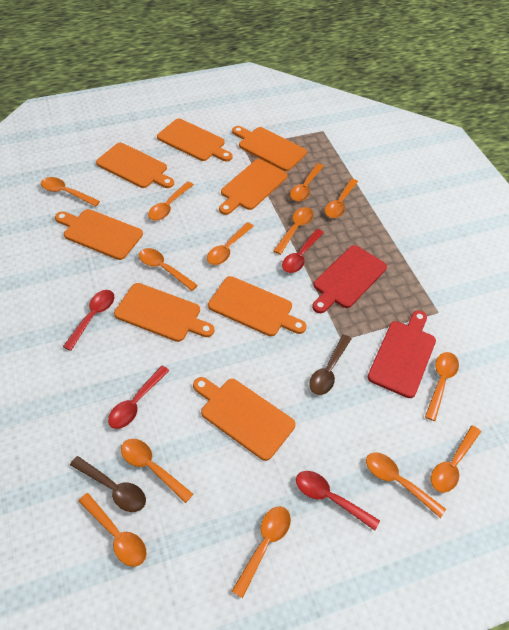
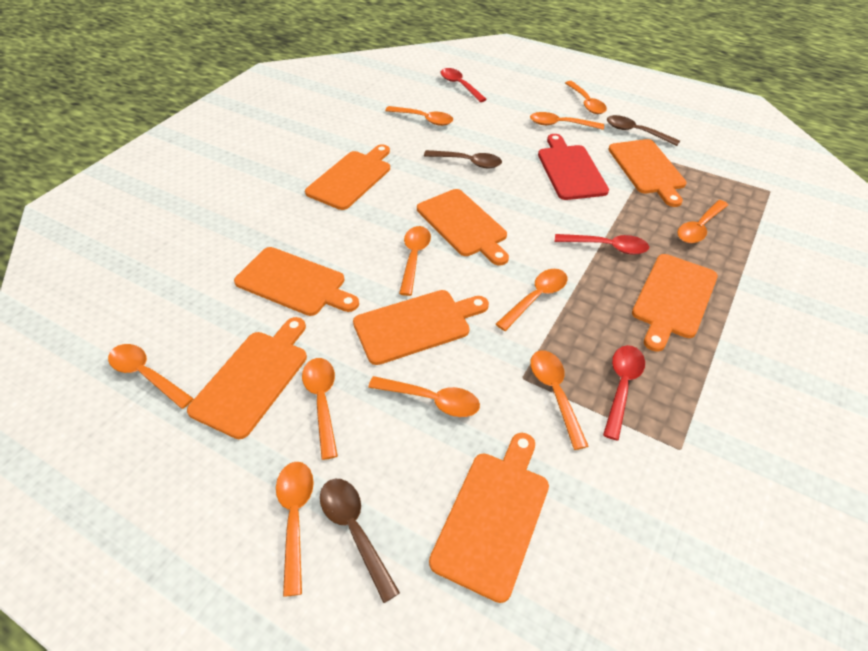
brown spoon: [70,456,146,512] [309,334,352,395] = 2 -> [320,479,400,603] [424,150,502,168] [607,115,680,146] = 3
orange spoon: [41,177,100,207] [78,493,147,567] [121,439,193,503] [139,248,198,291] [148,181,194,221] [207,222,254,265] [232,506,291,598] [273,207,314,255] [290,163,324,201] [325,179,358,218] [366,452,446,518] [425,352,459,421] [431,425,481,493] = 13 -> [108,344,194,409] [276,462,314,597] [302,358,338,460] [368,376,480,417] [385,106,453,126] [399,226,431,296] [496,269,567,331] [530,112,604,130] [530,350,589,450] [565,81,607,114] [677,200,728,243] = 11
red cutting board: [312,245,387,313] [368,310,436,398] = 2 -> [538,134,609,200] = 1
red spoon: [63,290,114,351] [108,366,170,429] [282,229,324,273] [296,471,380,531] = 4 -> [441,68,487,102] [555,234,649,255] [603,345,645,440] = 3

